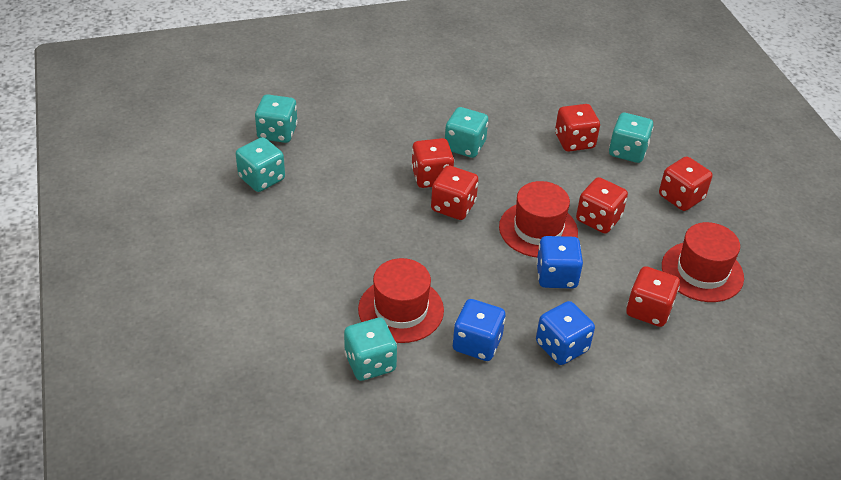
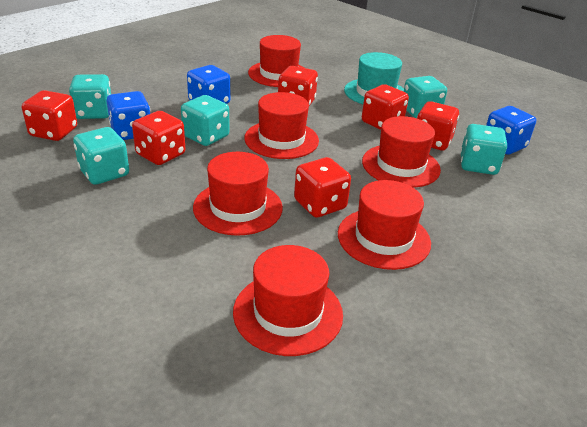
red hat: [358,258,444,343] [499,181,578,257] [662,222,744,302] = 3 -> [193,152,283,236] [233,245,343,356] [244,92,319,159] [248,35,304,87] [338,180,431,270] [362,116,441,188] = 6
turquoise hat: none = 0 -> [344,52,404,104] = 1

